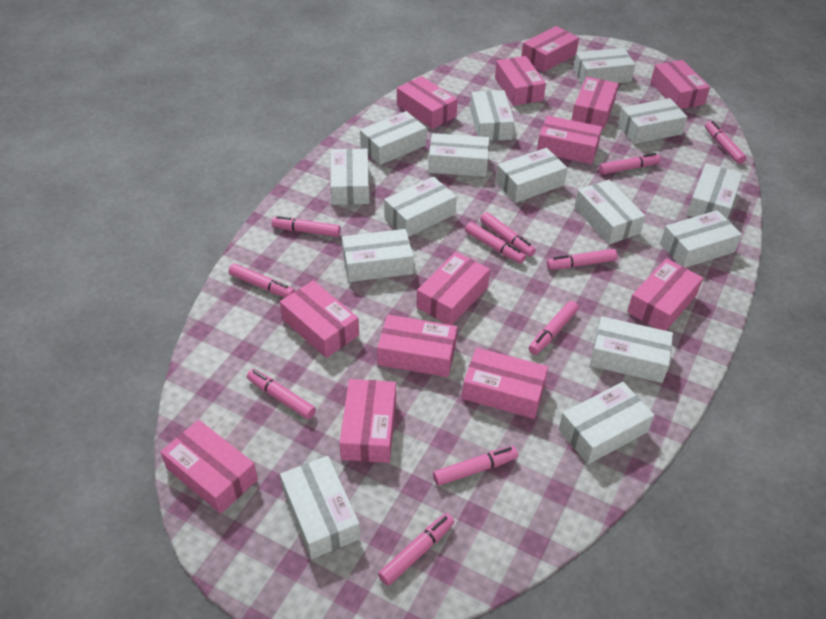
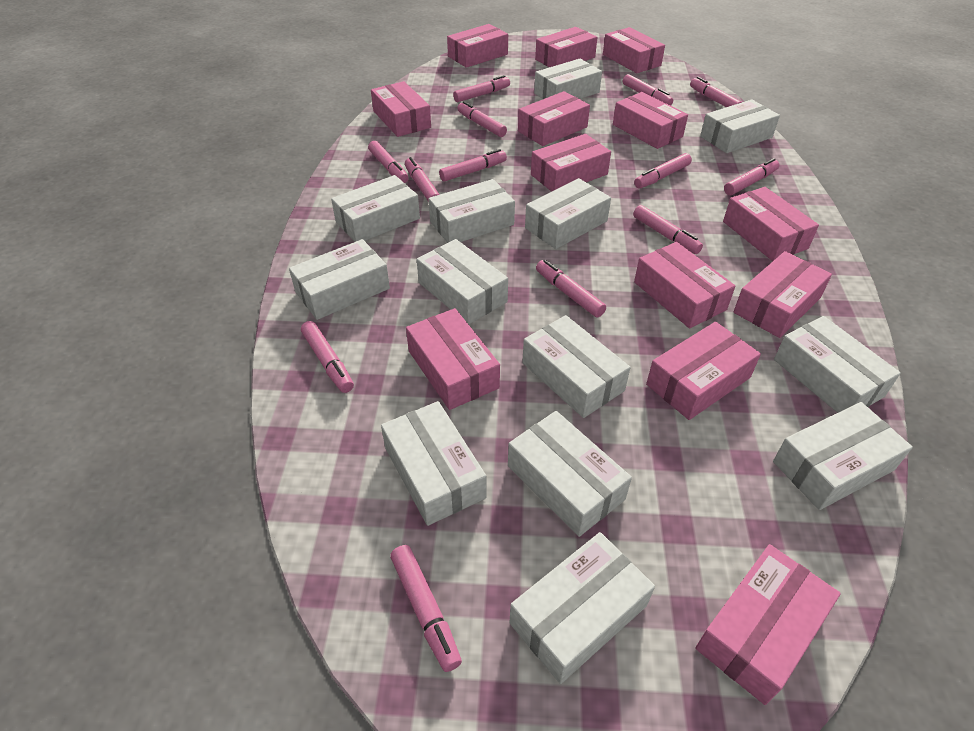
pink marker: [228,263,295,298] [247,369,316,419] [272,216,341,237] [378,513,455,586] [433,446,518,486] [465,222,526,264] [480,212,536,257] [529,301,579,355] [547,249,617,270] [599,153,660,174] [705,121,747,164] = 11 -> [301,321,354,393] [368,141,409,183] [390,545,462,672] [405,157,440,202] [439,149,507,182] [453,75,510,102] [457,101,507,137] [536,260,606,317] [623,74,673,106] [633,205,703,254] [634,153,692,189] [690,77,742,107] [724,158,779,195] = 13
white box: [280,456,361,559] [331,149,370,205] [342,229,414,282] [360,111,427,165] [384,177,457,237] [428,133,489,177] [470,90,514,141] [496,148,567,203] [559,382,654,464] [573,48,636,85] [574,180,645,245] [590,316,673,383] [618,98,687,144] [660,210,742,268] [687,163,743,219] = 15 -> [289,239,390,320] [331,175,420,242] [381,401,486,526] [417,239,508,324] [429,179,515,243] [508,411,632,537] [509,532,655,684] [522,315,630,418] [525,178,611,249] [534,59,602,99] [700,99,780,153] [773,402,913,510] [774,316,901,413] = 13

